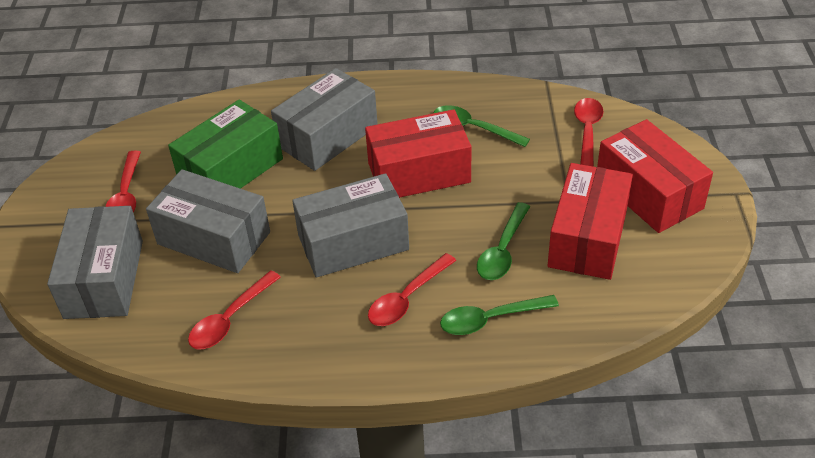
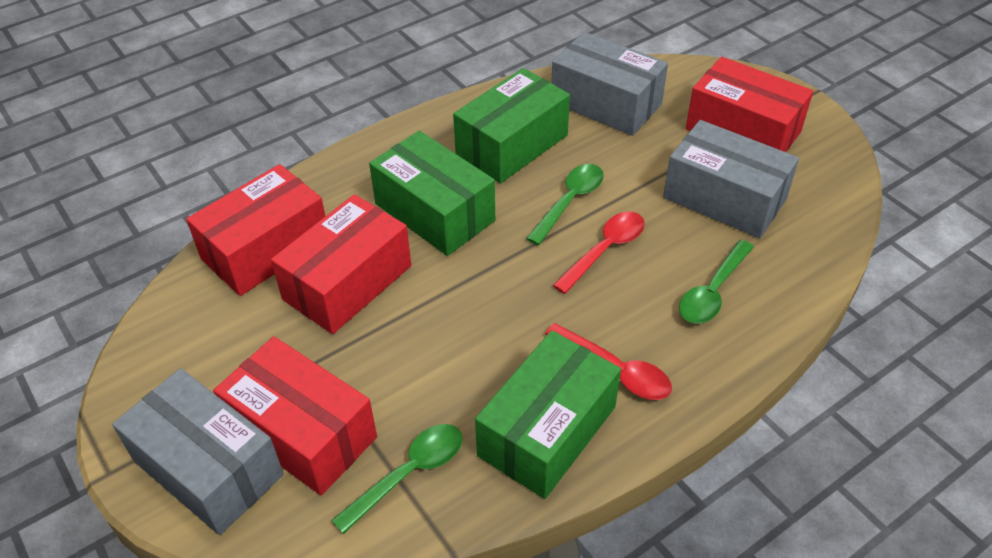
green box: [168,100,283,189] = 1 -> [369,131,495,256] [453,68,570,183] [475,330,621,499] = 3
grey box: [47,206,143,319] [146,169,270,273] [271,68,378,171] [292,173,409,278] = 4 -> [112,368,284,535] [551,32,668,136] [663,120,799,238] = 3
red box: [365,109,472,198] [547,163,633,280] [597,119,713,233] = 3 -> [186,164,325,296] [213,336,377,495] [271,194,411,334] [686,57,813,152] = 4
red spoon: [105,151,141,212] [188,271,281,349] [368,253,456,326] [574,98,603,167] = 4 -> [545,323,672,400] [553,211,645,294] = 2

